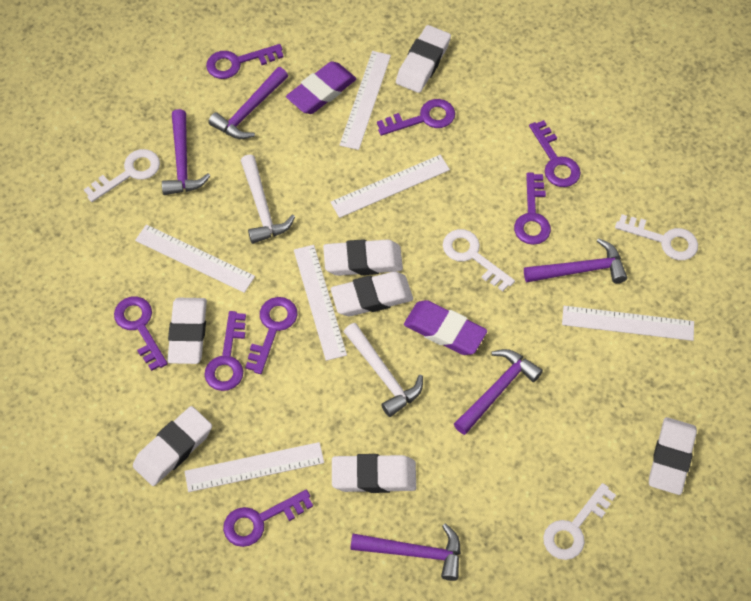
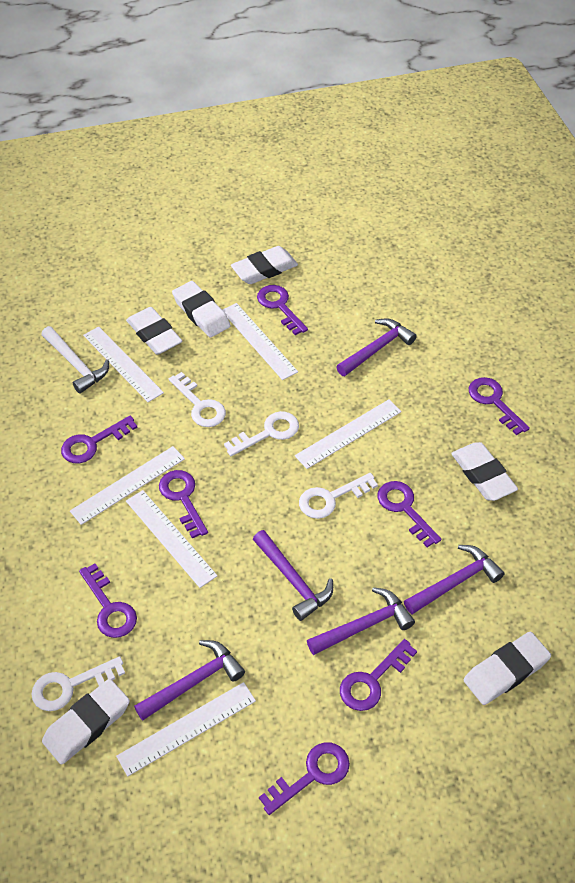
purple eraser: [286,61,357,114] [404,300,487,355] = 2 -> none = 0
white eraser: [133,406,212,486] [167,298,207,364] [323,239,403,276] [331,272,413,316] [332,454,416,493] [396,25,451,93] [649,417,697,495] = 7 -> [42,679,130,765] [126,307,182,355] [172,281,230,337] [231,246,298,284] [451,442,518,501] [463,632,551,705] = 6
white hammer: [241,154,295,244] [344,323,423,417] = 2 -> [42,326,109,394] = 1

